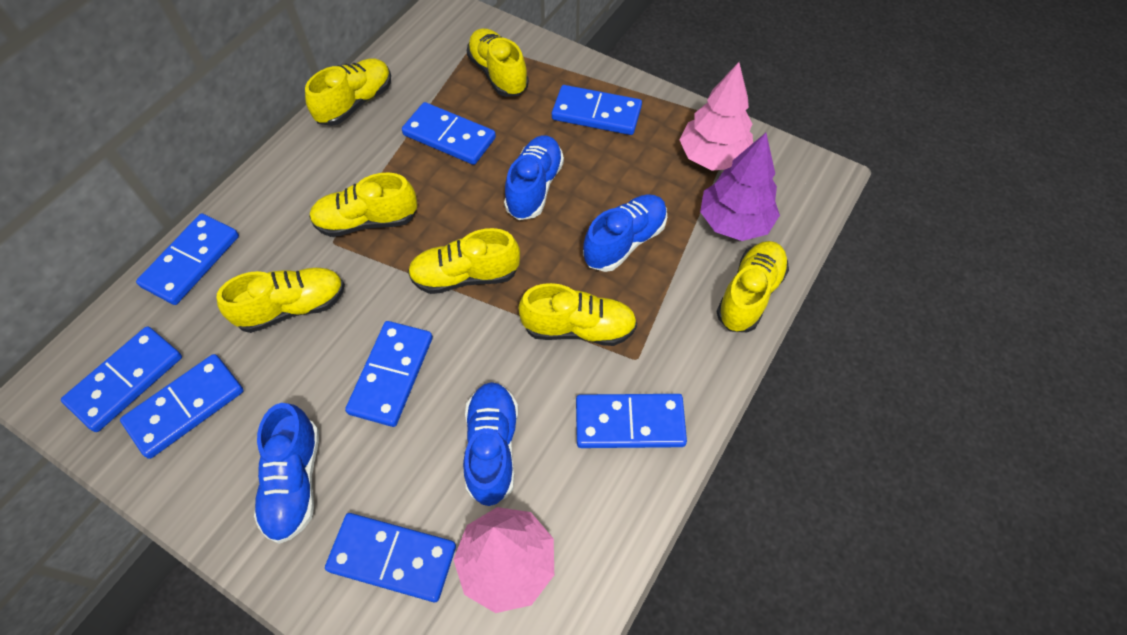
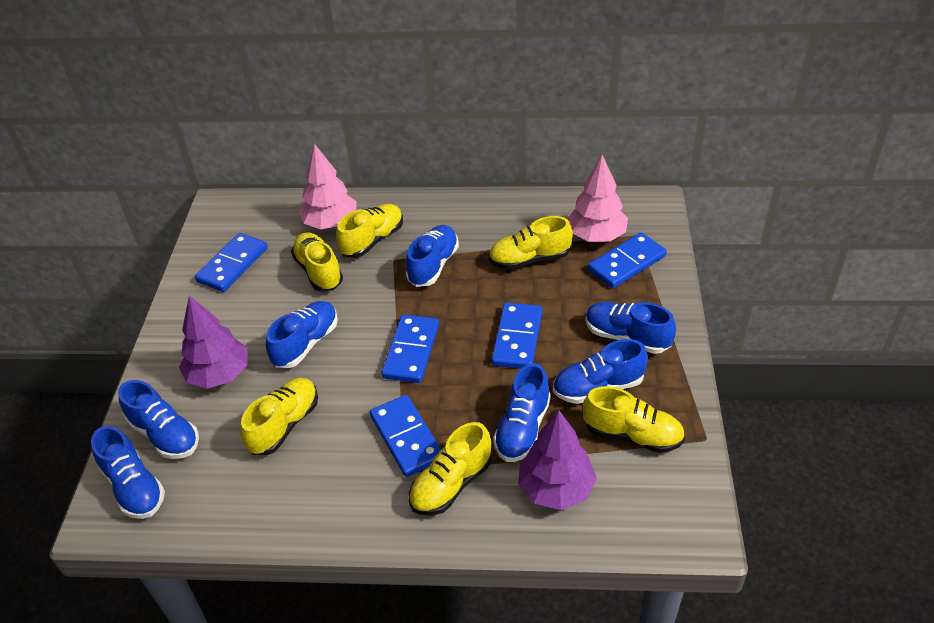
blue domino: [61,326,182,432] [120,354,244,459] [136,214,239,305] [325,513,456,602] [345,321,433,427] [402,102,496,165] [552,85,642,135] [576,394,687,448] = 8 -> [195,233,268,292] [370,395,441,477] [382,315,439,383] [491,302,542,369] [588,232,667,289] = 5
blue shoe: [254,403,319,544] [463,382,518,506] [504,135,564,220] [583,194,667,272] = 4 -> [91,426,165,519] [118,380,199,459] [266,301,338,368] [406,225,459,287] [493,363,551,462] [553,339,648,404] [585,302,676,354] = 7
purple tree: [700,133,780,241] = 1 -> [179,296,247,389] [518,410,597,510] = 2
yellow shoe: [216,268,345,333] [305,59,391,126] [309,172,418,237] [408,228,520,294] [467,28,529,97] [518,283,637,346] [716,241,789,332] = 7 -> [241,378,318,455] [291,232,343,291] [336,204,403,258] [409,422,492,515] [489,216,573,270] [583,386,685,453] = 6

